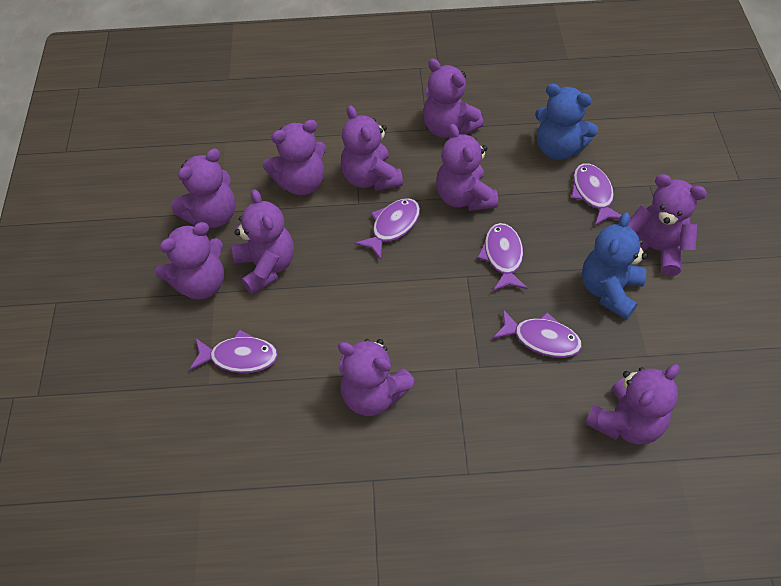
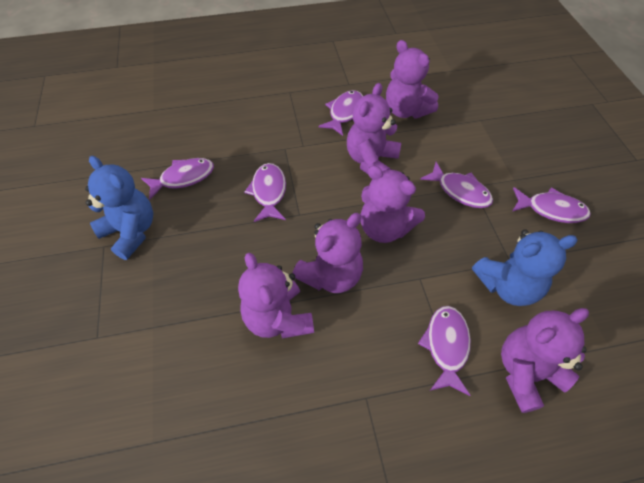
purple fish: [189,330,278,373] [354,198,420,260] [477,223,528,291] [493,310,582,358] [571,163,621,226] = 5 -> [141,158,214,200] [244,163,286,222] [318,90,363,136] [418,306,471,396] [420,162,493,208] [512,187,591,223] = 6
purple teddy bear: [155,222,224,300] [171,149,235,228] [232,189,294,295] [263,120,326,195] [338,339,415,416] [341,105,403,191] [423,59,484,138] [436,124,498,211] [585,364,680,444] [628,174,707,276] = 10 -> [238,253,314,339] [293,213,363,293] [347,83,401,174] [361,165,425,243] [386,40,439,119] [501,308,589,413] = 6

